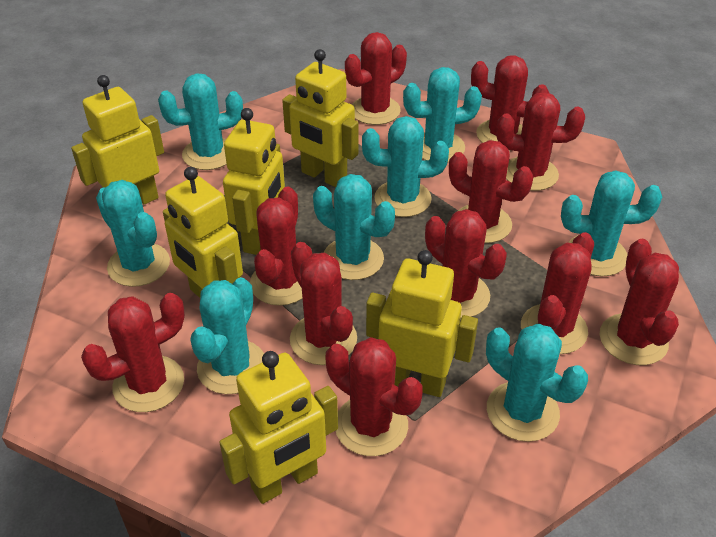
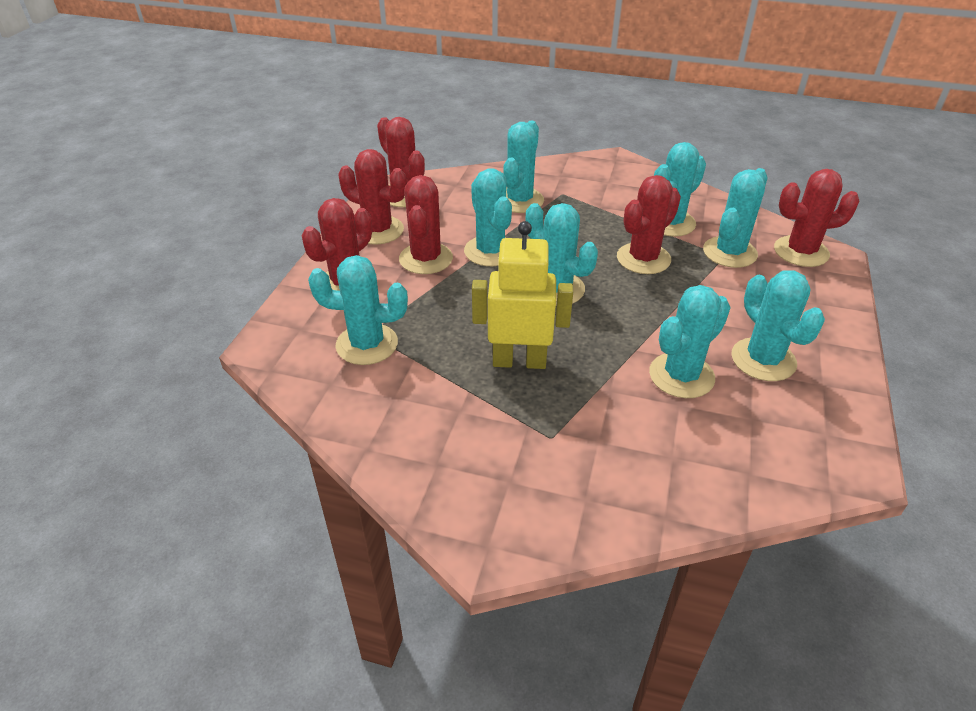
red cactus: [81,293,185,412] [250,186,303,306] [290,242,357,365] [325,337,423,456] [345,32,407,125] [425,209,507,319] [449,140,533,243] [471,55,549,143] [497,92,585,191] [521,232,594,354] [600,239,679,365] = 11 -> [302,198,372,291] [339,149,407,245] [377,117,425,207] [399,175,453,274] [617,175,681,274] [774,169,859,267] = 6
yellow robot: [71,75,164,204] [163,167,243,298] [219,351,338,504] [223,108,285,255] [282,49,359,187] [366,250,478,397] = 6 -> [472,221,573,369] = 1

